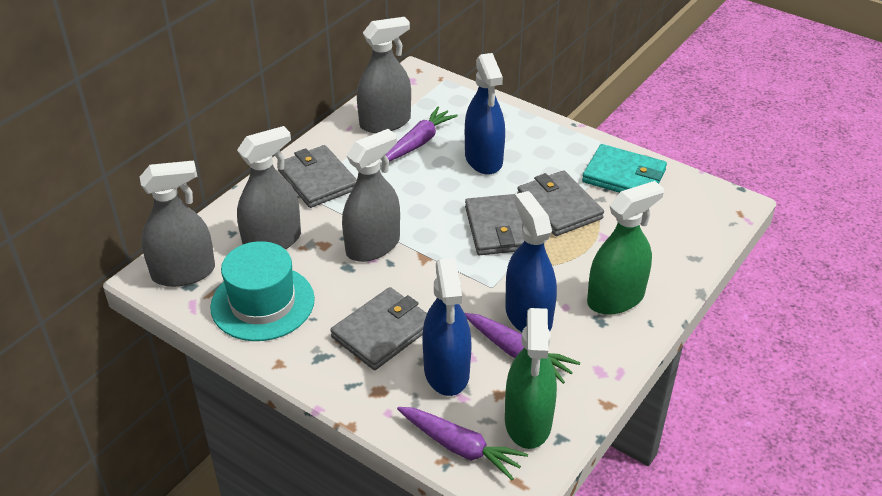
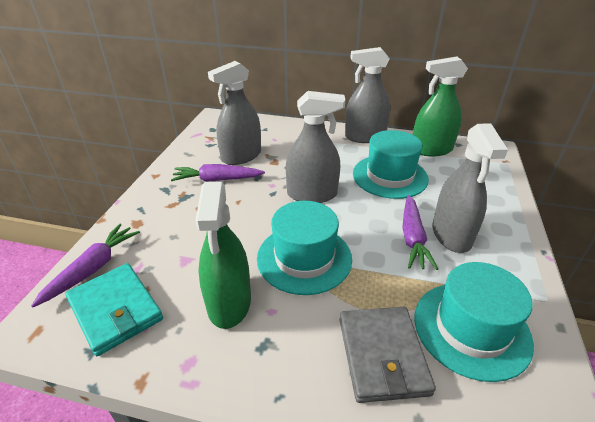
blue spray bottle: [422,258,472,396] [465,53,505,175] [505,191,557,332] = 3 -> none = 0
grey wallet: [278,145,357,208] [330,287,427,370] [465,194,524,255] [517,170,604,236] = 4 -> [339,307,436,403] = 1
turquoise hat: [210,241,315,341] = 1 -> [257,201,352,295] [353,130,429,199] [414,262,534,382] = 3

